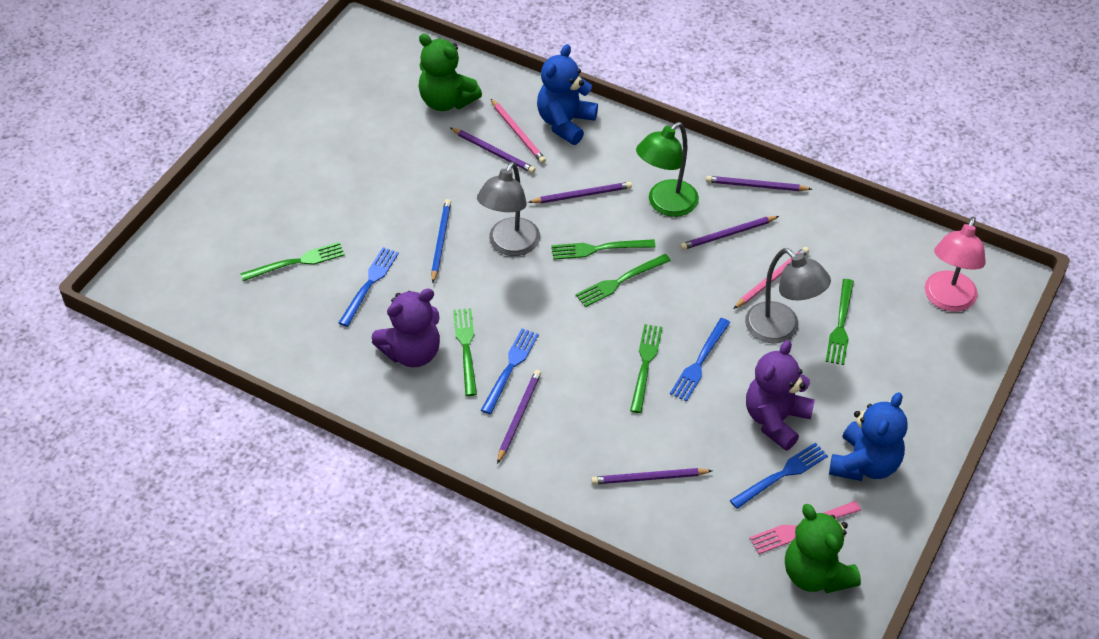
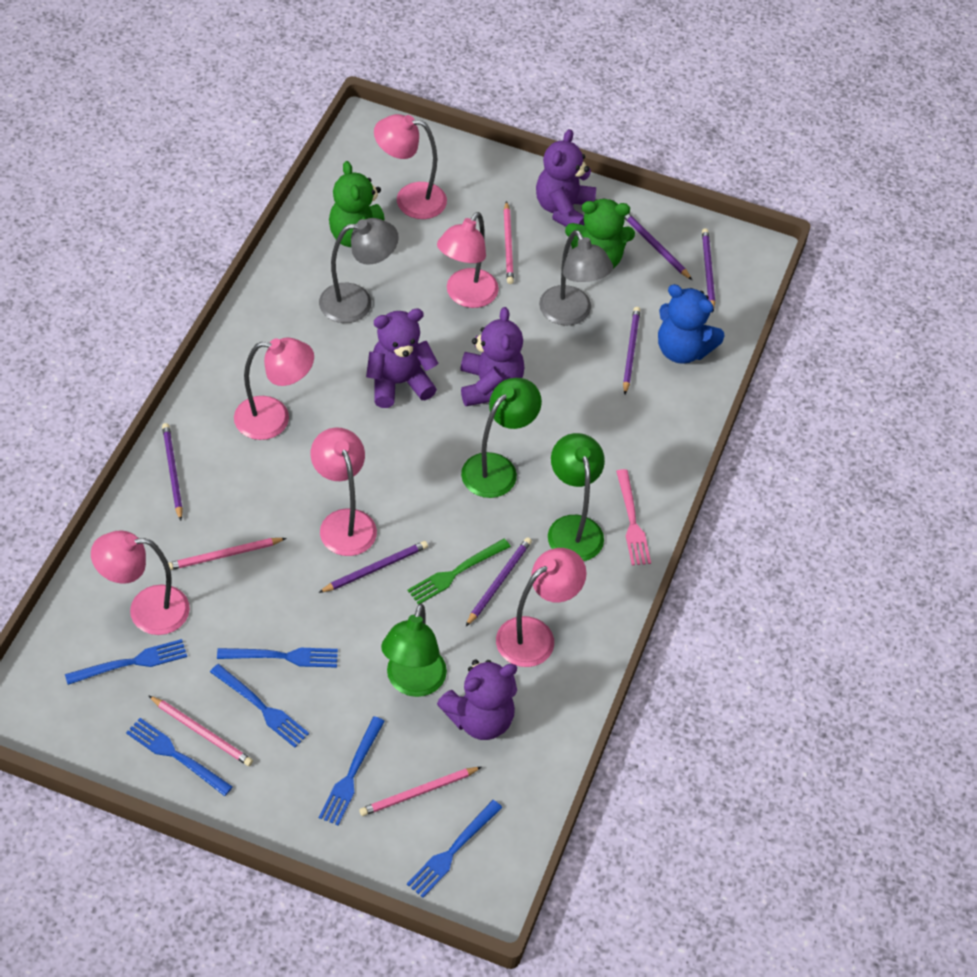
blue fork: [339,247,399,327] [481,328,539,414] [670,318,730,402] [730,443,828,509] = 4 -> [65,639,187,685] [126,718,233,796] [210,664,309,747] [217,648,338,668] [319,716,385,826] [407,800,502,898] = 6
blue pencil: [431,199,451,283] = 1 -> none = 0
blue teddy bear: [537,44,598,145] [829,392,908,481] = 2 -> [658,284,725,364] = 1
green fork: [240,242,345,281] [453,308,477,396] [552,239,656,260] [576,254,671,307] [630,324,662,413] [826,279,854,365] = 6 -> [407,539,511,605] = 1
green lamp: [636,122,699,217] = 1 -> [381,604,447,697] [461,378,542,498] [548,433,605,561] = 3
pink lamp: [925,217,986,312] = 1 -> [91,531,190,635] [234,338,314,440] [310,427,377,556] [374,114,447,219] [437,212,499,308] [496,548,587,667] = 6
pink pencil: [491,99,546,164] [733,247,809,309] = 2 -> [148,695,253,766] [168,538,286,570] [359,767,481,816] [504,201,514,284] = 4
purple teddy bear: [372,288,440,367] [746,340,815,451] = 2 -> [366,309,438,408] [437,659,517,740] [460,307,524,406] [536,129,596,227] = 4

